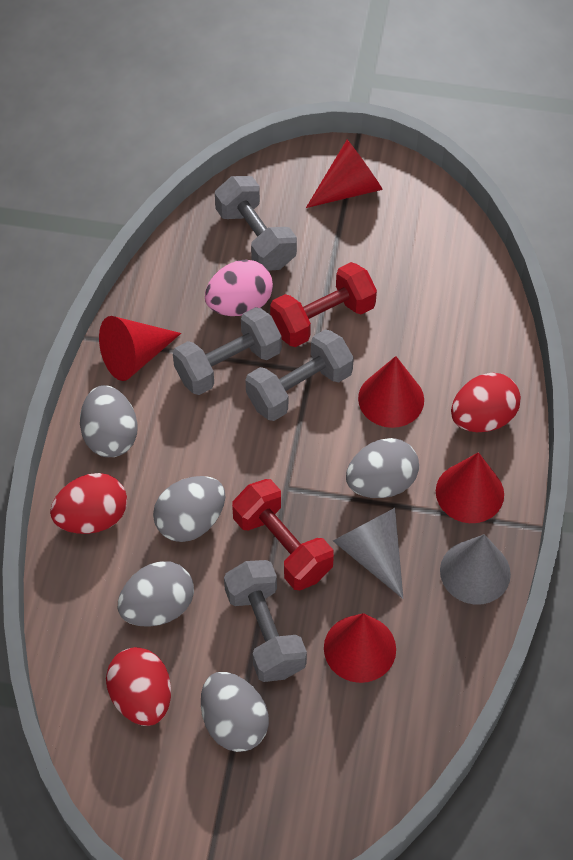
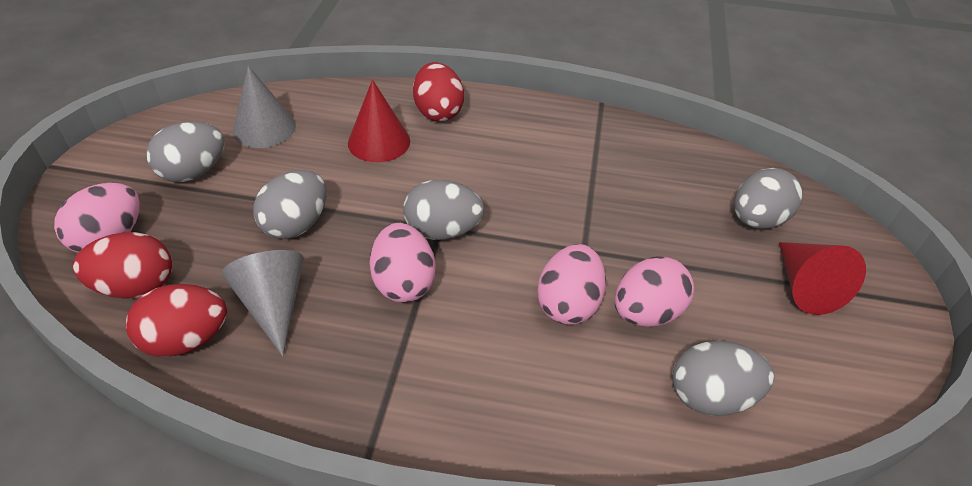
grey dumbbell: [173,307,282,395] [215,176,297,271] [224,560,307,682] [245,329,354,421] = 4 -> none = 0
pink egg: [205,259,273,316] = 1 -> [54,183,140,253] [369,223,436,303] [537,244,606,325] [615,256,694,327] = 4
red cone: [99,316,181,381] [306,140,383,208] [324,613,396,683] [358,356,424,428] [436,452,504,523] = 5 -> [348,80,410,162] [779,242,866,315] = 2
red dumbbell: [232,479,334,590] [270,262,377,347] = 2 -> none = 0

